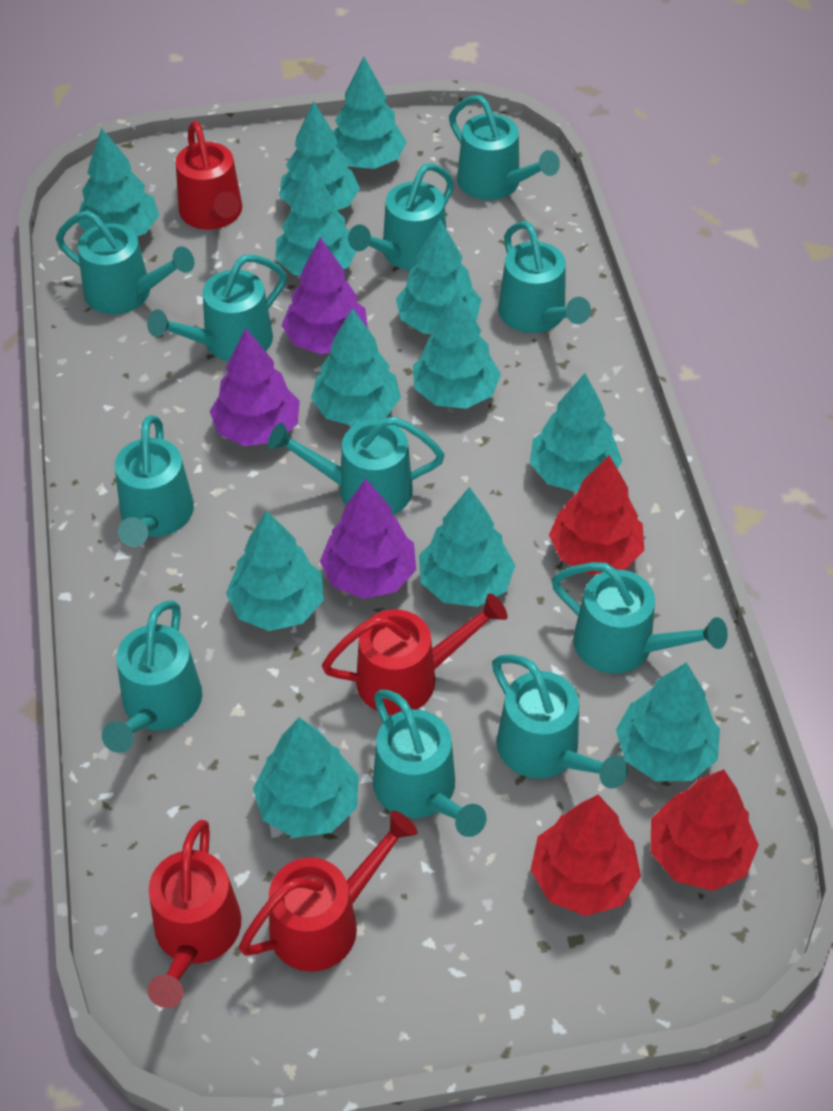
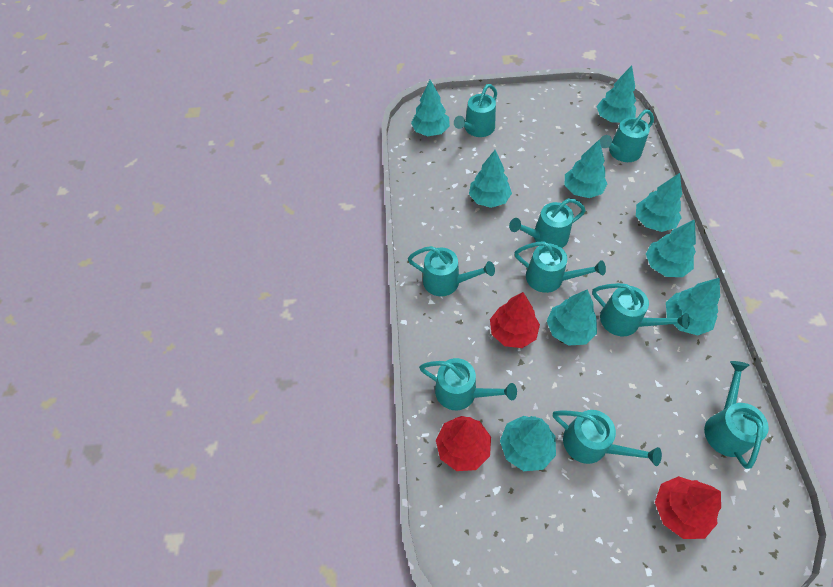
purple tree: [210,328,300,446] [281,237,368,354] [320,479,416,599] = 3 -> none = 0
red watering can: [147,820,241,1008] [176,121,242,230] [239,810,417,972] [322,593,508,715] = 4 -> none = 0
turquoise tree: [77,128,159,236] [226,510,324,631] [253,717,359,838] [275,163,357,276] [279,102,360,210] [311,308,401,426] [333,57,407,169] [396,219,482,334] [413,291,501,409] [419,487,516,607] [530,373,622,492] [616,662,720,781] = 12 -> [411,80,450,136] [469,150,512,208] [500,416,556,471] [547,289,597,346] [565,140,608,198] [596,66,636,123] [636,173,682,232] [646,219,696,277] [666,278,720,336] = 9
turquoise watering can: [56,211,194,314] [102,600,202,753] [115,415,194,547] [147,255,287,361] [268,416,444,515] [348,163,454,270] [373,690,487,837] [449,95,560,200] [492,654,628,789] [498,221,591,333] [551,562,728,674] = 11 -> [408,246,495,296] [419,358,517,410] [454,84,497,137] [509,198,586,248] [514,241,606,293] [553,410,662,466] [592,283,690,336] [600,109,654,162] [704,361,769,469] = 9

